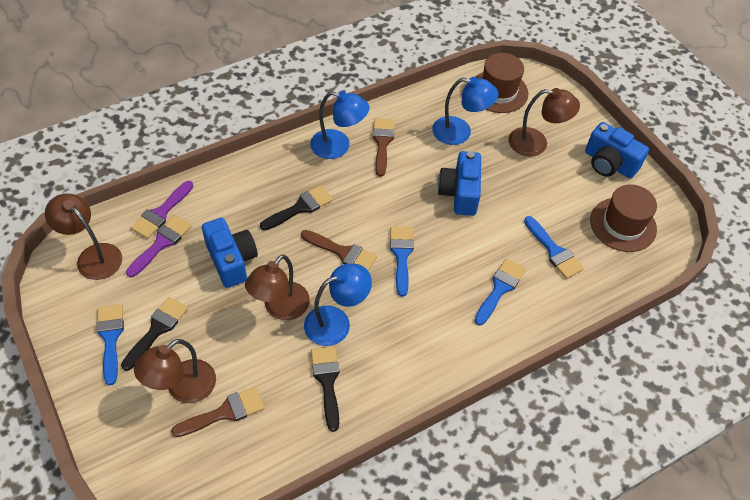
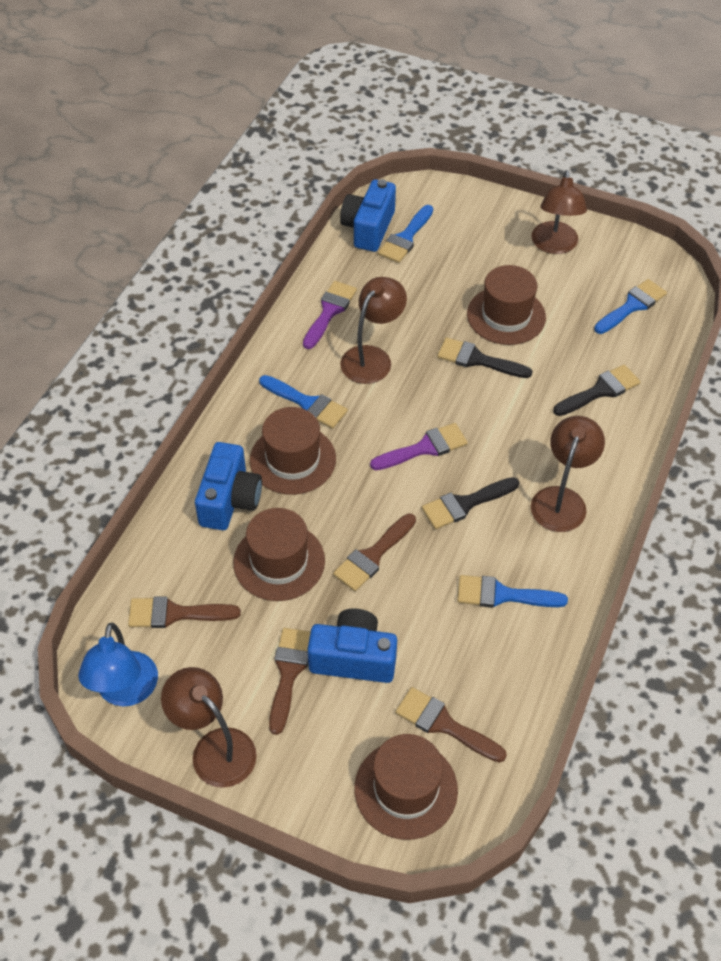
blue lamp: [304,264,372,346] [310,91,369,159] [432,77,498,145] = 3 -> [78,623,158,707] = 1
brown brush: [171,387,264,437] [301,230,377,271] [372,118,395,177] = 3 -> [128,596,241,628] [269,628,311,735] [333,514,416,591] [395,687,507,763] = 4
brown hat: [475,53,528,113] [590,184,657,252] = 2 -> [233,508,325,601] [250,407,336,495] [355,734,458,840] [467,265,546,345] = 4

